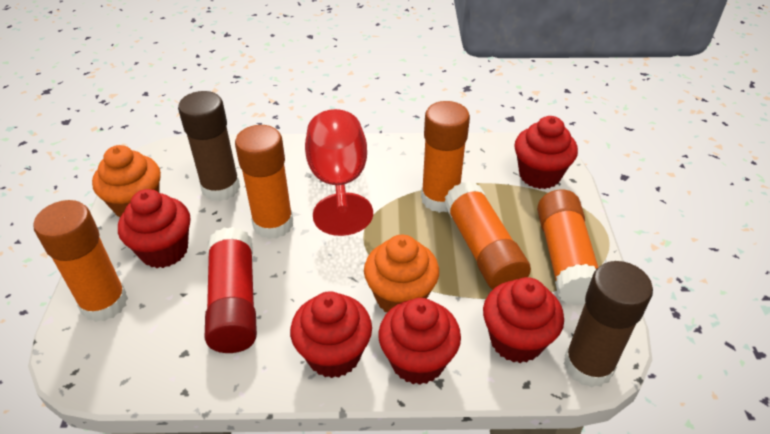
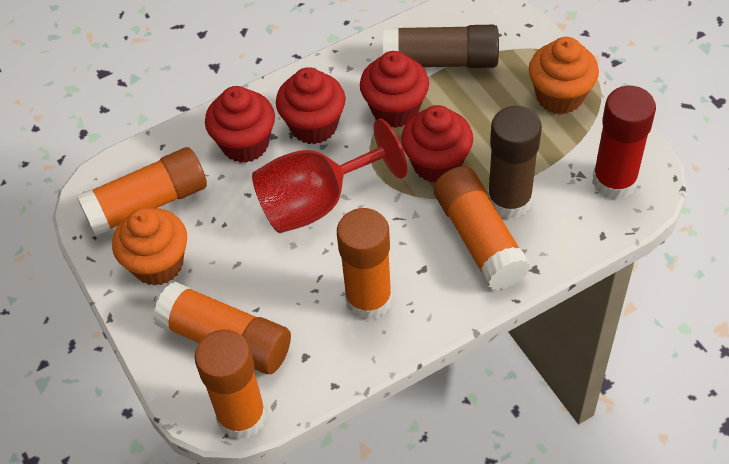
red cupcake: [118,189,190,268] [290,291,372,378] [378,298,461,385] [483,277,564,363] [515,116,578,189] = 5 -> [205,86,275,163] [276,67,345,144] [360,51,429,128] [401,105,473,183] = 4

